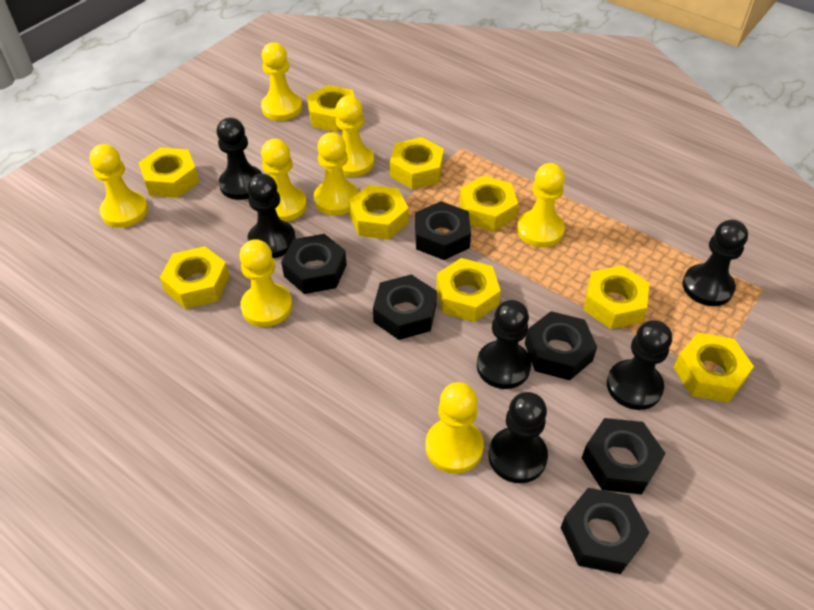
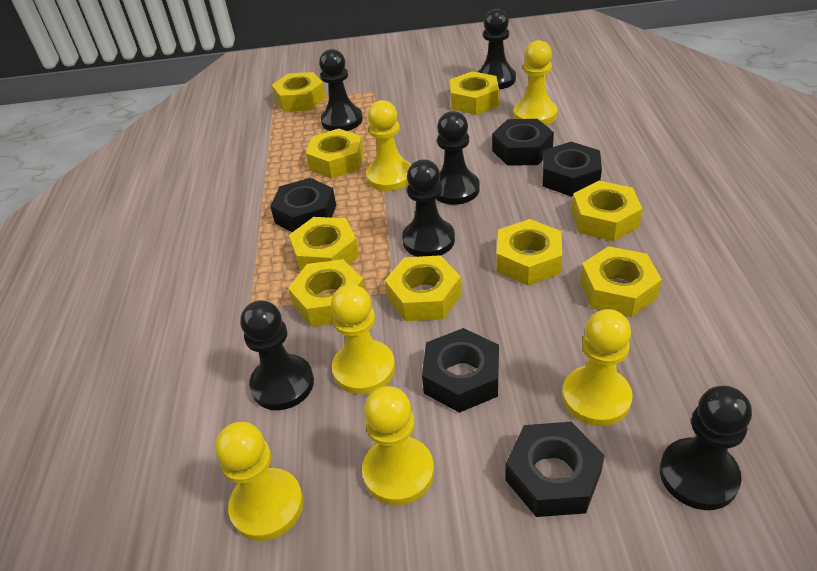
black nut: [281,234,347,294] [373,274,437,340] [415,201,471,260] [525,311,597,380] [561,488,649,574] [582,418,666,494] = 6 -> [270,178,336,232] [422,328,499,413] [492,119,554,166] [505,422,605,517] [543,142,602,197] = 5
yellow pawn: [90,144,148,228] [240,239,292,327] [261,42,302,121] [261,139,307,222] [314,132,359,215] [336,96,374,177] [425,382,484,474] [517,163,565,247] = 8 -> [215,422,303,541] [331,284,395,394] [362,386,434,505] [366,100,411,191] [513,40,557,125] [562,309,633,426] = 6

